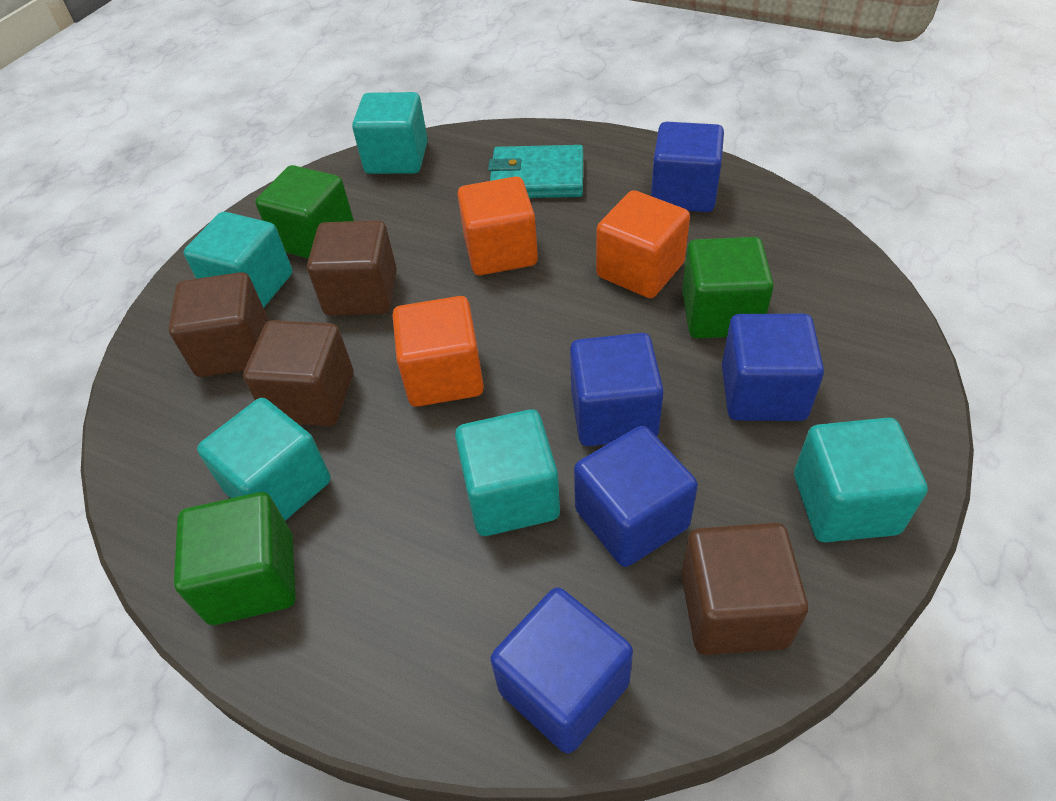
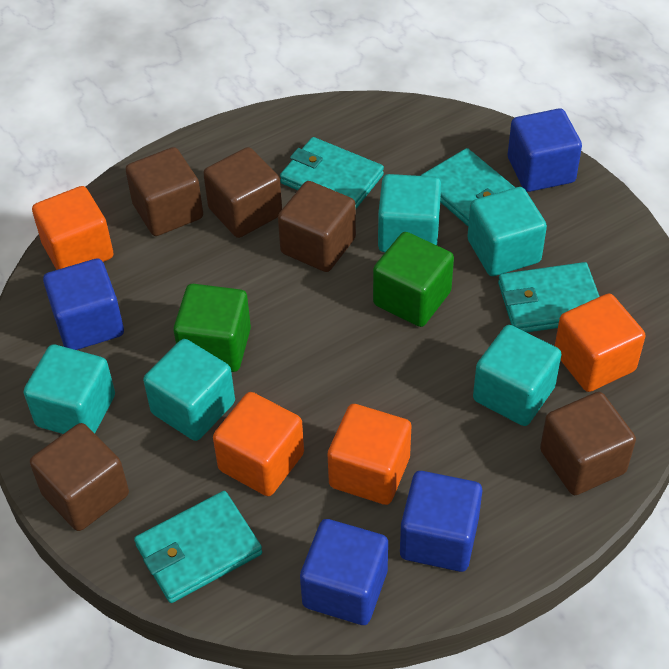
blue cube: [490,587,633,753] [570,333,664,446] [574,426,698,567] [651,122,724,212] [722,314,824,421] = 5 -> [43,258,124,350] [300,519,388,625] [400,471,482,572] [508,109,582,192] = 4
brown cube: [169,272,269,377] [243,320,353,426] [307,220,397,316] [681,523,808,655] = 4 -> [30,423,129,531] [125,147,203,236] [203,147,282,238] [278,181,356,272] [540,392,636,495] = 5
green cube: [174,492,296,625] [256,165,354,259] [682,237,774,338] = 3 -> [173,284,251,372] [373,232,454,327] = 2
orange cube: [392,296,484,407] [457,176,538,275] [596,190,690,298] = 3 -> [32,186,114,270] [213,392,304,496] [328,404,412,505] [555,294,645,392] = 4
turquoise wallet: [488,145,583,198] = 1 -> [134,491,262,603] [280,137,384,209] [421,148,516,226] [498,262,600,332] = 4

